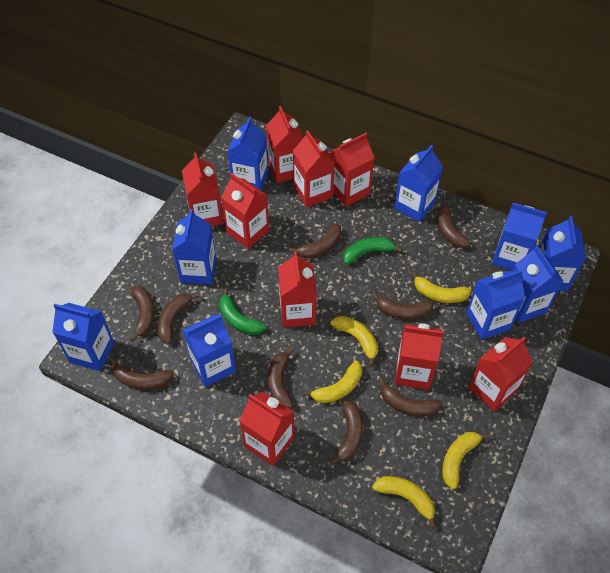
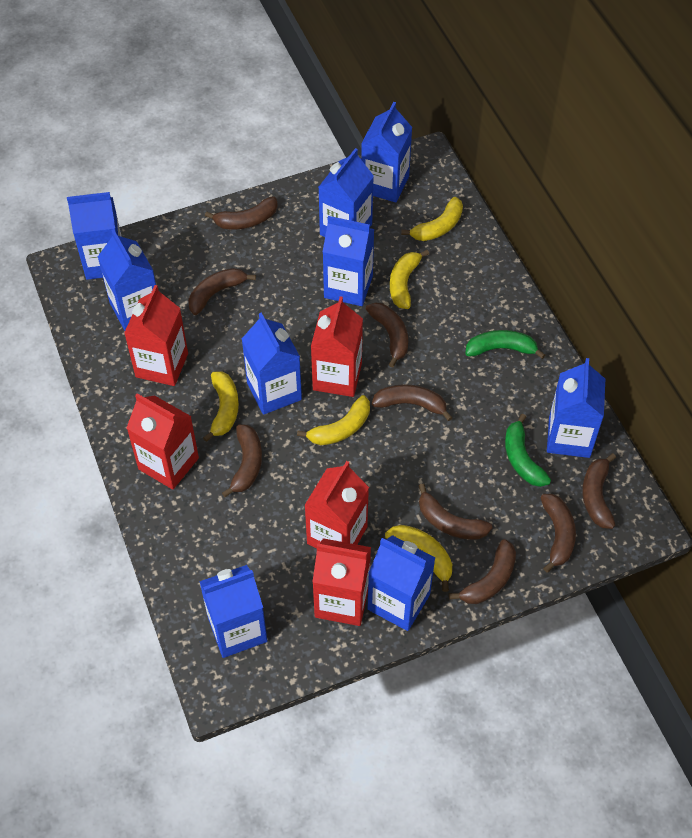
red carton: [182,153,224,226] [221,173,269,249] [239,392,294,466] [266,106,304,183] [278,252,317,328] [293,130,335,208] [331,133,374,207] [395,323,444,390] [469,337,533,412] = 9 -> [124,285,188,386] [127,393,199,489] [304,461,369,548] [311,296,363,397] [312,538,371,626] = 5

